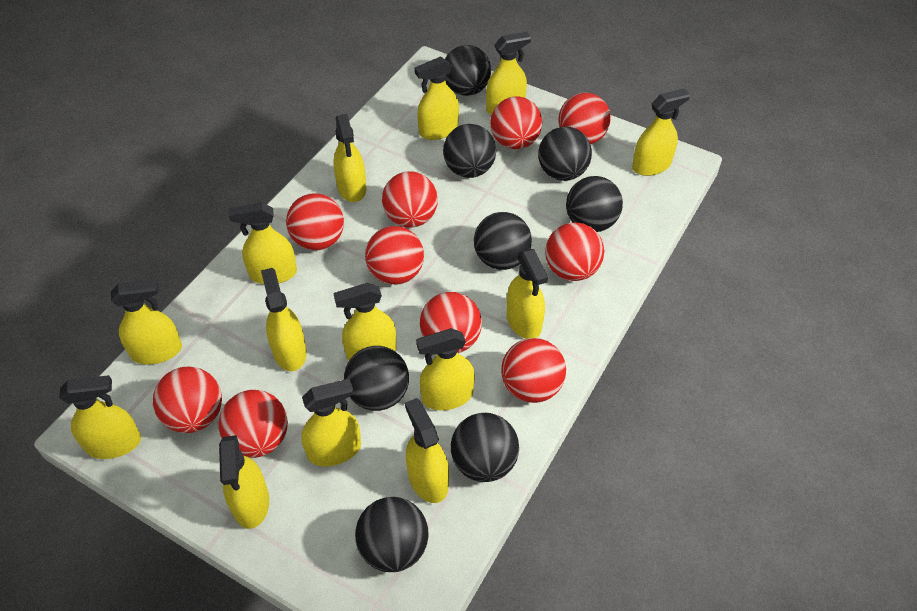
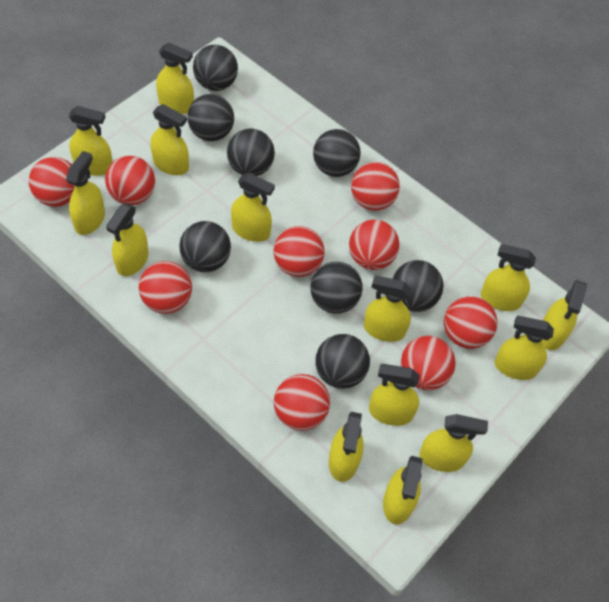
red ball: [153,367,222,433] [218,390,288,458] [286,193,344,250] [365,226,424,285] [382,171,438,228] [420,292,482,353] [490,97,542,149] [501,338,566,403] [545,222,604,281] [558,93,611,144] = 10 -> [29,157,74,207] [105,156,155,205] [139,261,192,314] [274,226,325,277] [274,374,330,431] [349,220,400,270] [351,162,400,211] [401,336,456,390] [444,296,497,349] = 9

